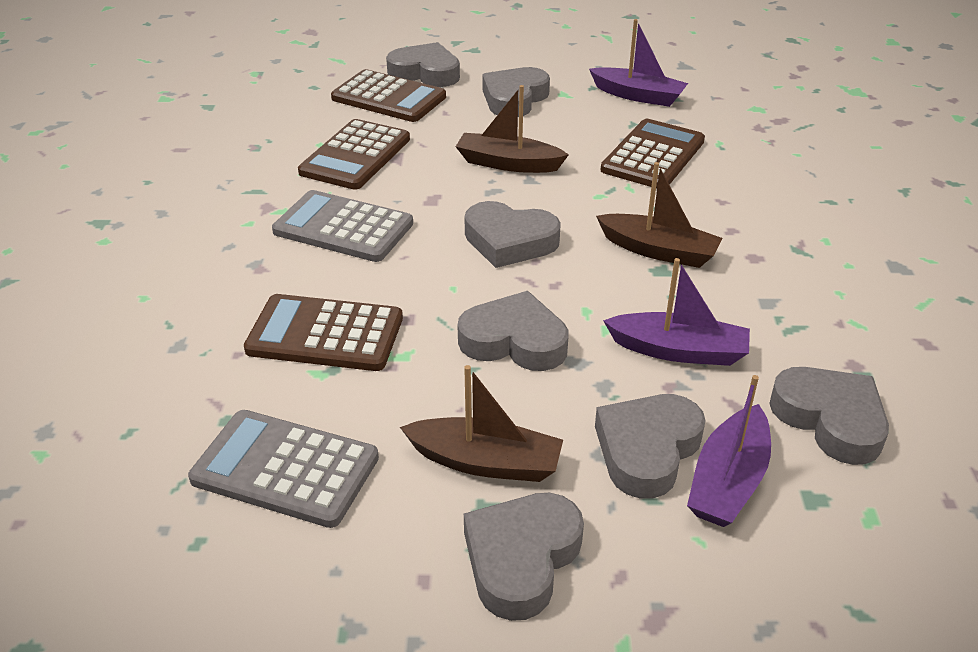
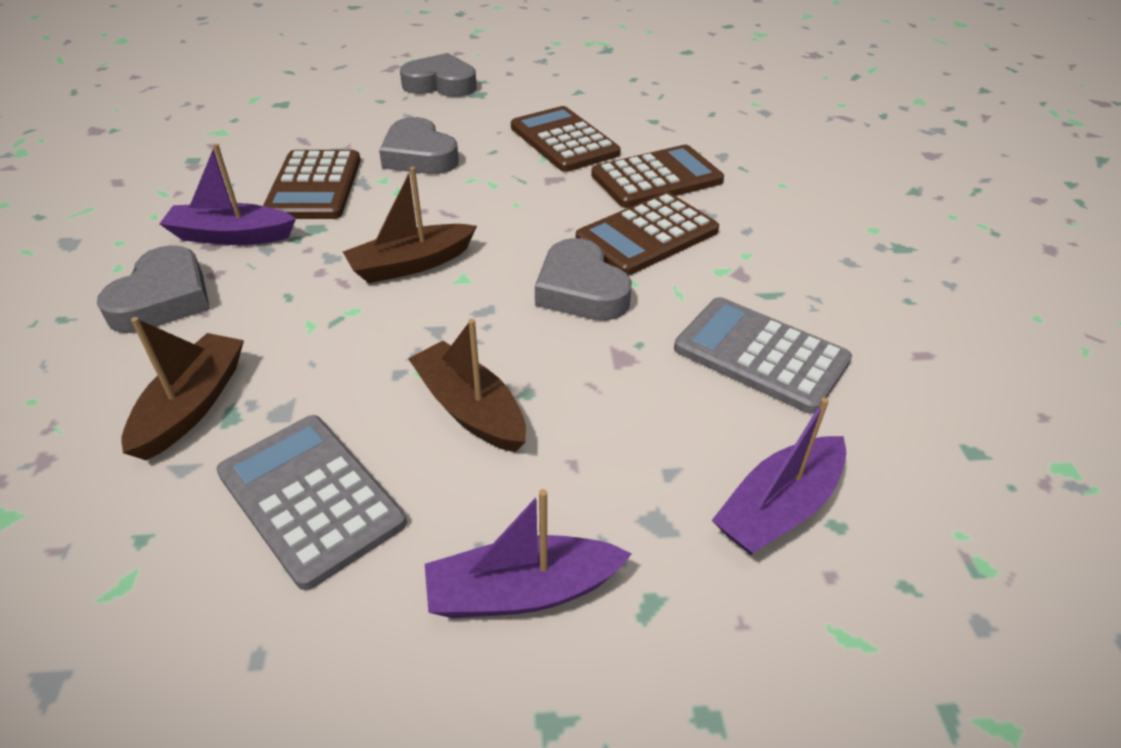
grey heart: [386,42,460,87] [458,291,569,371] [464,201,561,268] [464,493,584,621] [482,67,550,117] [595,394,706,499] [769,367,889,465] = 7 -> [97,245,210,333] [379,117,459,174] [400,53,477,97] [535,238,632,321] = 4

